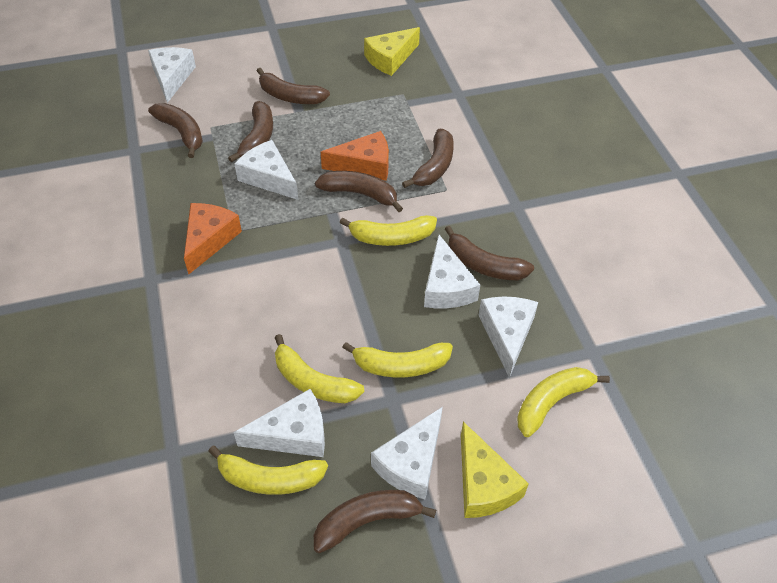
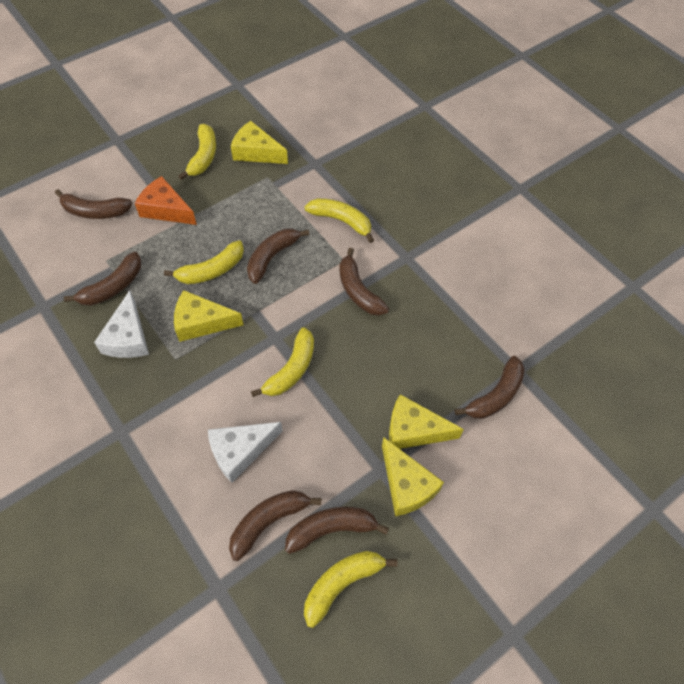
orange cheese: [184,203,242,274] [321,131,389,181] = 2 -> [135,176,197,225] = 1
white cheese: [148,47,196,103] [233,389,325,457] [235,140,298,200] [371,407,443,499] [424,235,481,308] [479,297,538,378] = 6 -> [94,290,149,358] [208,422,283,483] = 2
yellow cheese: [364,27,420,76] [461,422,529,518] = 2 -> [174,290,244,342] [231,121,288,164] [382,437,444,516] [389,394,464,449] = 4

